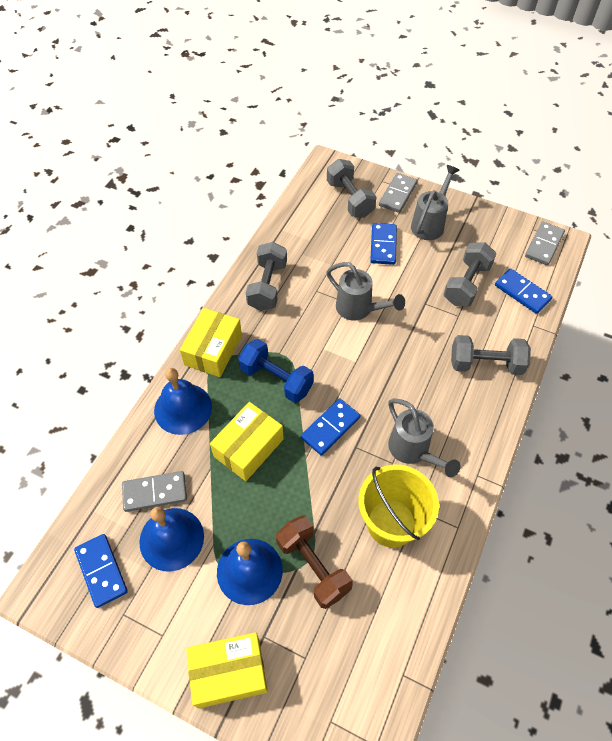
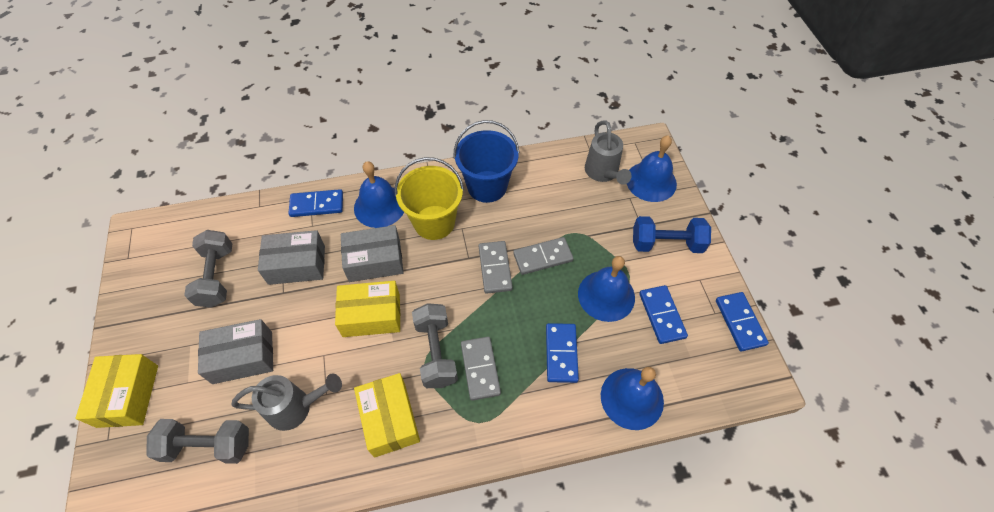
blue bell: [139,507,204,571] [154,368,212,435] [217,539,283,605] = 3 -> [354,161,404,228] [578,256,635,322] [601,367,664,430] [627,135,677,202] = 4
blue bucket: none = 0 -> [454,120,519,203] = 1
brown dumbbell: [276,516,353,609] = 1 -> none = 0
grey box: none = 0 -> [198,319,273,384] [258,230,325,285] [341,225,404,282] = 3
grey dumbbell: [246,242,287,311] [327,159,377,218] [444,242,497,306] [451,335,531,375] = 4 -> [146,419,249,464] [184,230,233,308] [412,303,458,388] = 3
grey watering can: [327,262,405,321] [388,398,461,477] [411,165,459,240] = 3 -> [232,374,342,431] [585,120,632,185] = 2

